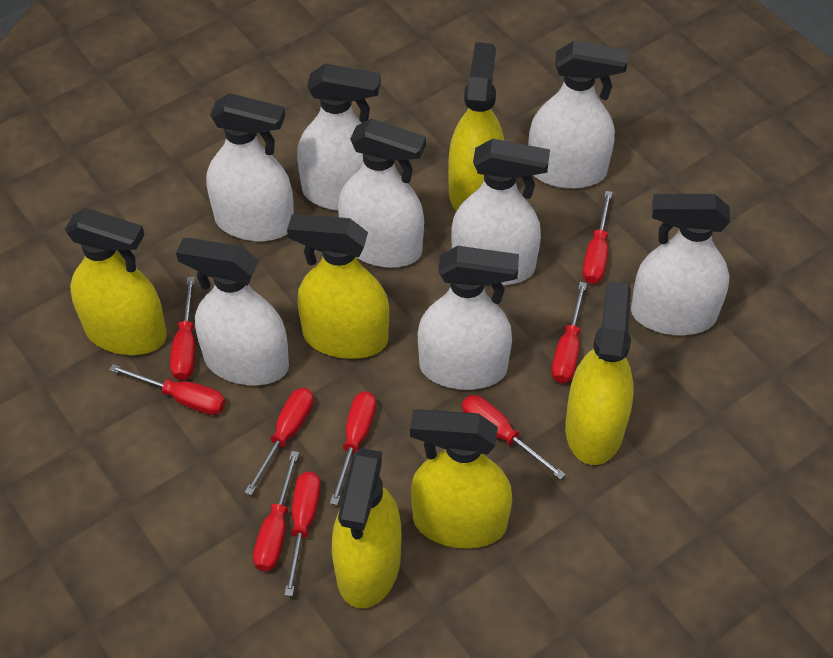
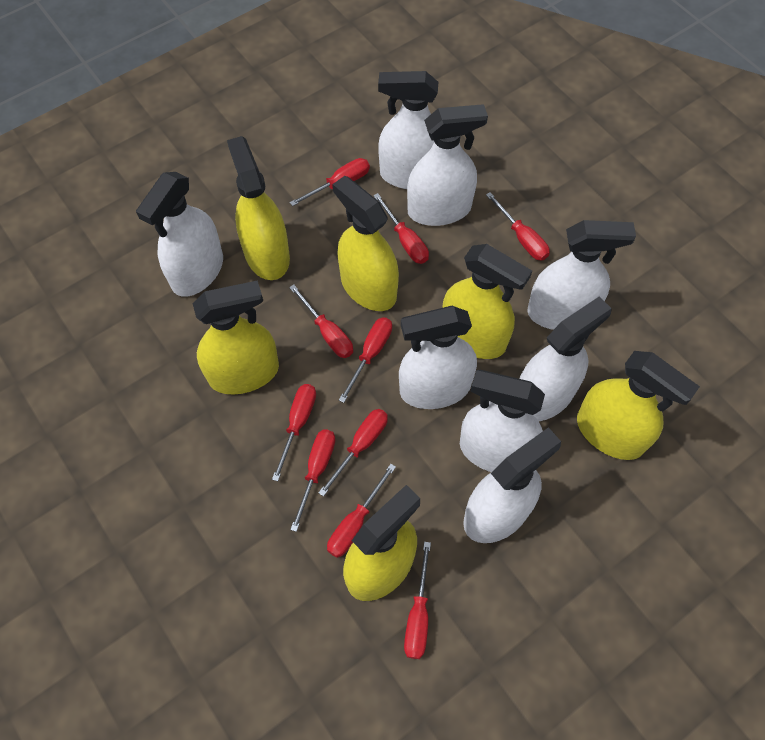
red screwdriver: [109,364,226,415] [170,277,195,380] [245,388,314,495] [253,451,299,571] [284,471,320,596] [330,391,376,505] [462,395,566,480] [551,282,587,383] [582,191,612,284] = 9 -> [272,384,316,481] [289,285,353,358] [290,158,370,206] [290,429,335,532] [318,409,388,497] [327,464,396,558] [339,317,392,403] [373,193,429,264] [404,542,431,659] [486,192,550,261] = 10

